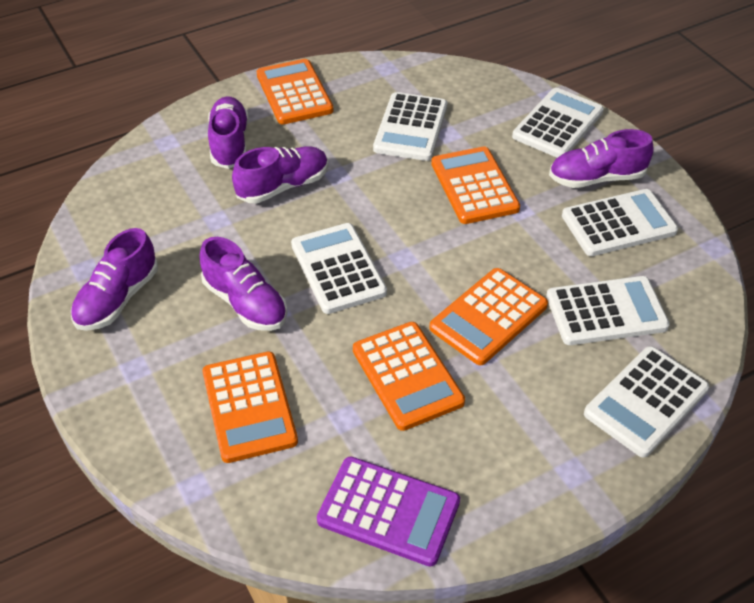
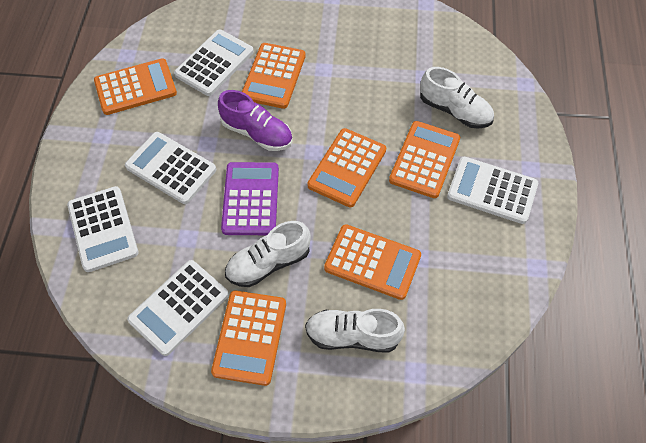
orange calculator: [202,351,298,463] [257,59,333,125] [353,322,465,431] [429,268,548,365] [431,146,520,224] = 5 -> [94,58,177,115] [211,291,286,386] [242,43,305,109] [308,128,386,207] [324,224,421,300] [389,121,460,198] = 6
purple shoe: [71,228,158,331] [200,237,287,331] [208,96,248,169] [232,146,328,203] [549,129,654,188] = 5 -> [218,90,293,151] = 1
white calculator: [291,223,387,314] [373,92,447,161] [512,88,604,158] [546,276,670,345] [562,189,678,256] [584,346,709,458] = 6 -> [67,186,139,272] [125,132,216,204] [127,260,229,356] [174,29,254,96] [447,157,538,224] = 5
white shoe: none = 0 -> [225,221,311,287] [305,309,405,353] [420,67,494,129] = 3

